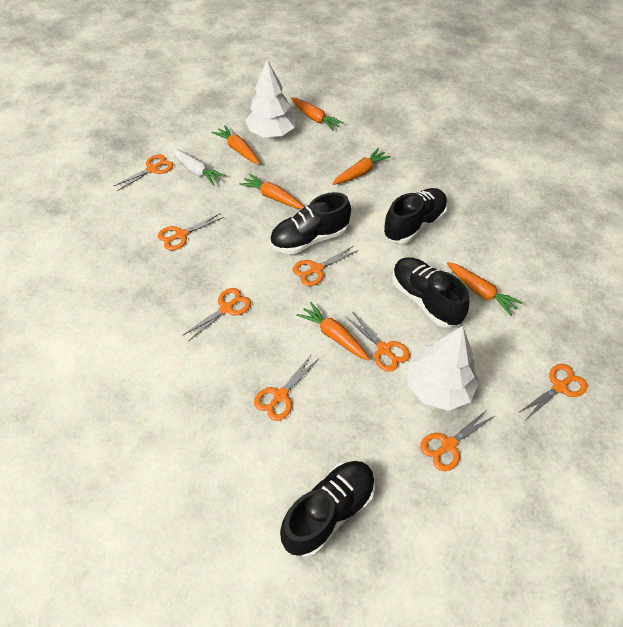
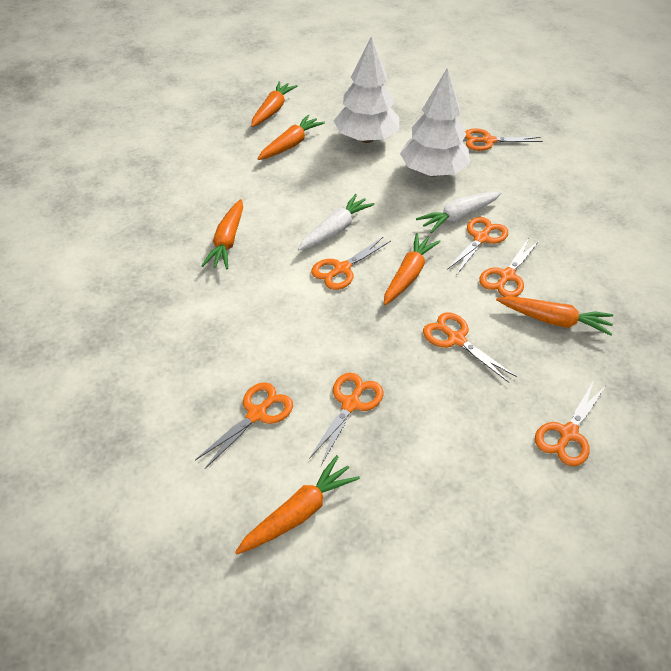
black shoe: [270,192,351,254] [280,461,375,557] [383,188,448,244] [392,257,470,327] = 4 -> none = 0
white carrot: [171,149,226,186] = 1 -> [298,194,375,250] [416,191,502,233] = 2

